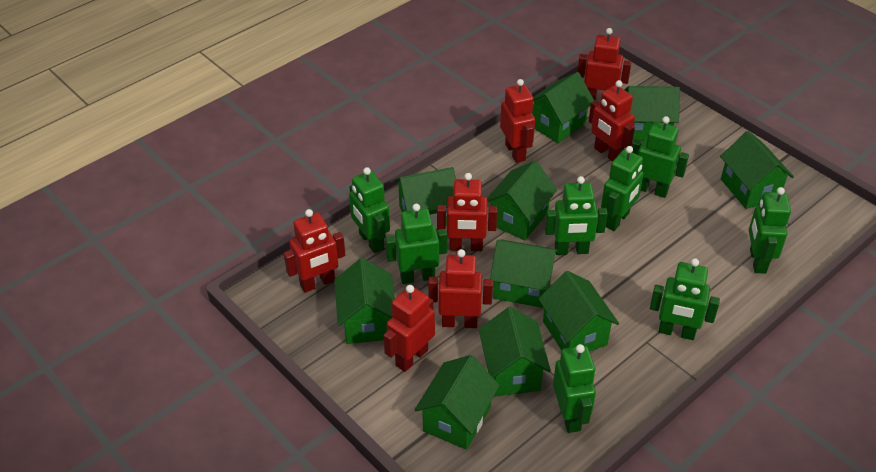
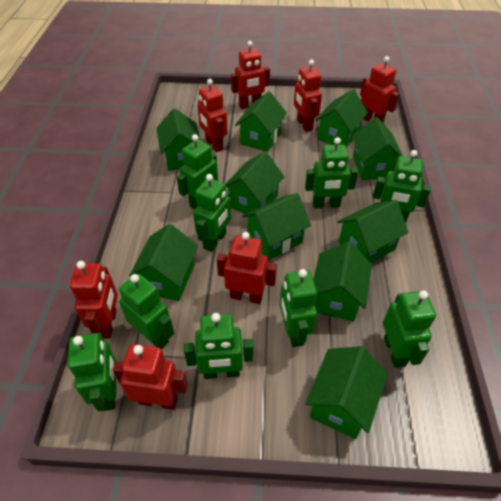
green robot: [349,167,390,253] [386,204,447,284] [545,176,608,255] [553,344,596,433] [601,146,644,231] [632,116,689,198] [650,258,720,340] [749,187,791,274] = 8 -> [68,333,116,411] [119,274,174,349] [177,134,218,209] [184,313,254,379] [193,174,231,252] [280,269,317,347] [305,137,358,208] [373,150,431,223] [383,290,436,368] = 9

